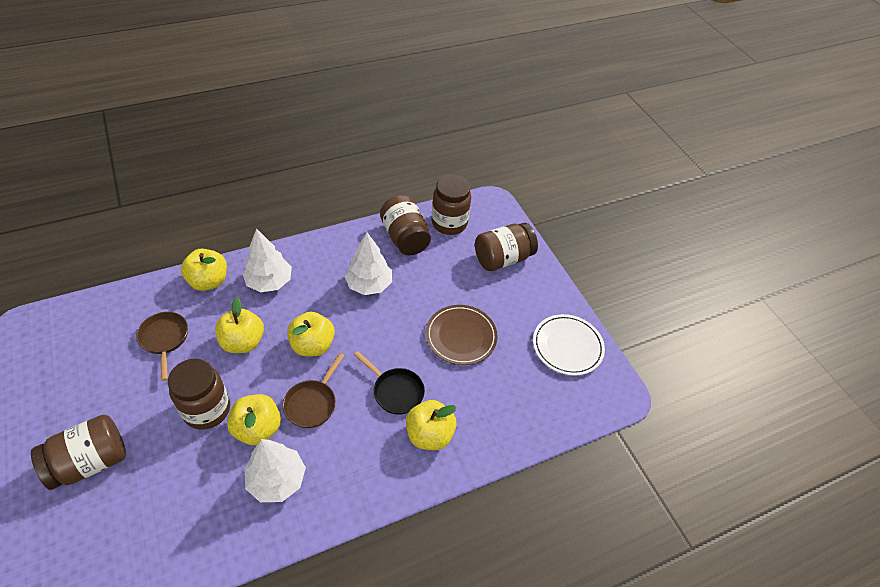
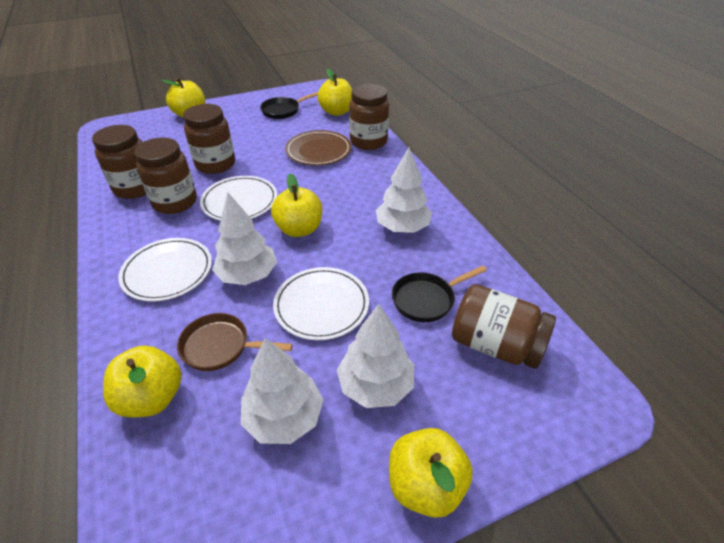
black pan: [354,351,425,415] = 1 -> [260,91,319,119] [392,266,487,322] = 2
brown pan: [136,312,188,381] [283,353,345,428] = 2 -> [177,313,293,371] = 1
white plate: [533,314,605,375] = 1 -> [118,238,212,302] [200,176,277,221] [273,267,369,340] = 3
white tree: [242,228,292,292] [245,439,306,502] [344,232,392,295] = 3 -> [212,193,277,285] [241,338,324,444] [337,304,414,408] [376,147,432,233] = 4

